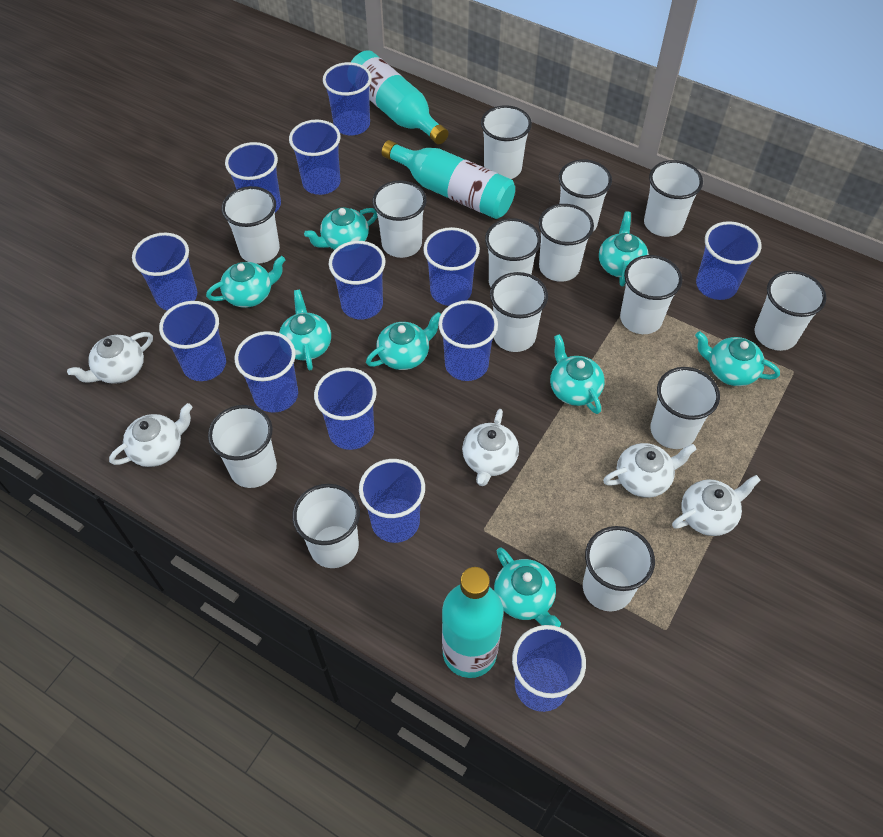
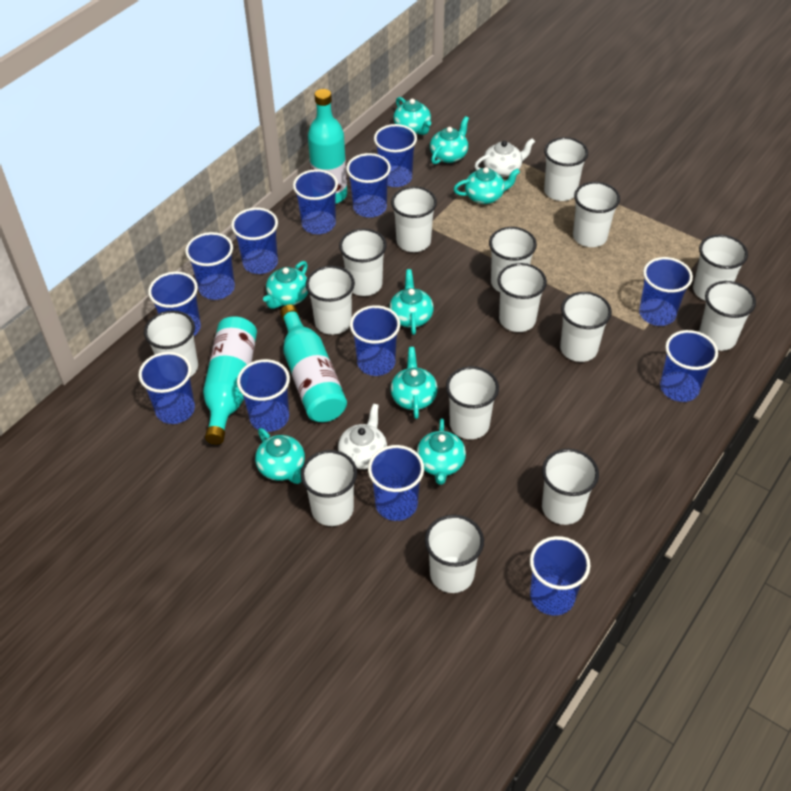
white cup: [208,405,277,488] [222,186,280,264] [292,484,360,568] [372,180,427,258] [481,105,532,179] [485,218,541,287] [490,272,548,352] [539,204,594,282] [559,159,612,231] [583,526,655,611] [620,255,682,334] [644,160,703,237] [650,367,720,449] [755,271,826,351] = 14 -> [144,311,198,377] [301,450,357,526] [306,266,355,335] [339,229,387,296] [391,186,437,252] [425,515,484,593] [446,366,499,439] [489,227,537,292] [498,263,547,332] [542,449,599,525] [544,137,588,201] [560,292,612,362] [573,182,620,247] [693,234,748,301] [699,281,756,351] = 15
white teapot: [67,332,153,384] [109,403,193,467] [462,409,519,486] [603,443,697,498] [672,475,761,536] = 5 -> [338,403,387,469] [475,138,535,177] = 2

